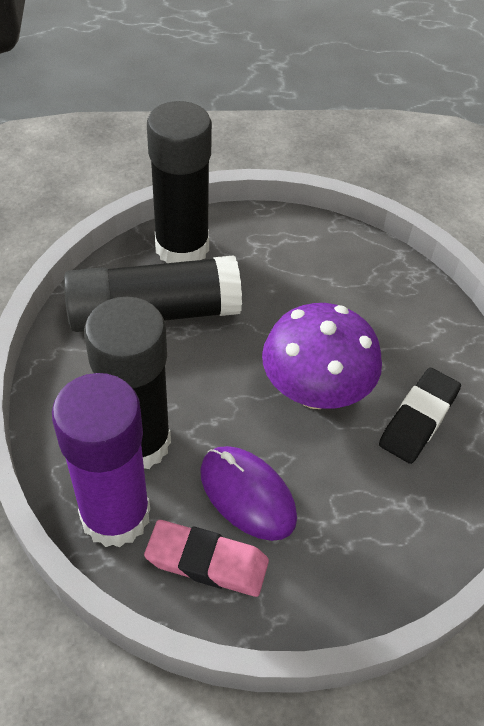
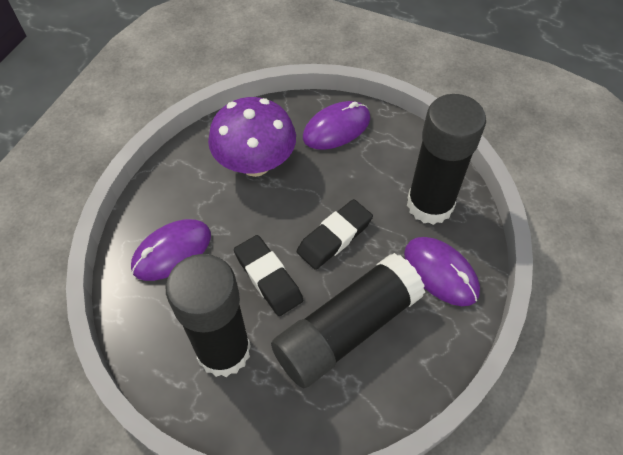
black eraser: [379,368,461,464] = 1 -> [234,235,303,316] [297,199,373,270] = 2
pink eraser: [144,520,269,597] = 1 -> none = 0
purple glue stick: [52,373,150,548] = 1 -> none = 0
purple mouse: [200,446,297,541] = 1 -> [131,219,211,281] [303,101,370,150] [404,237,480,306] = 3

